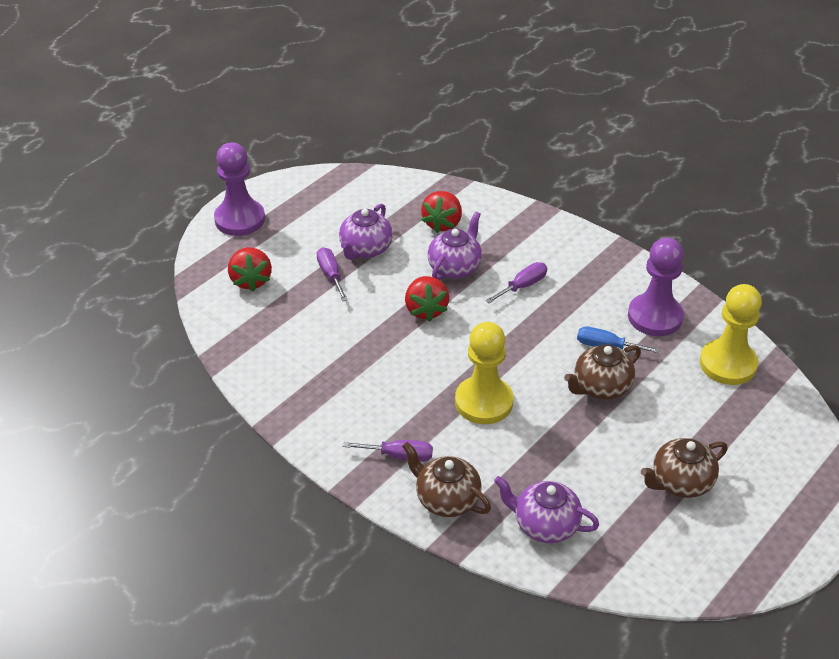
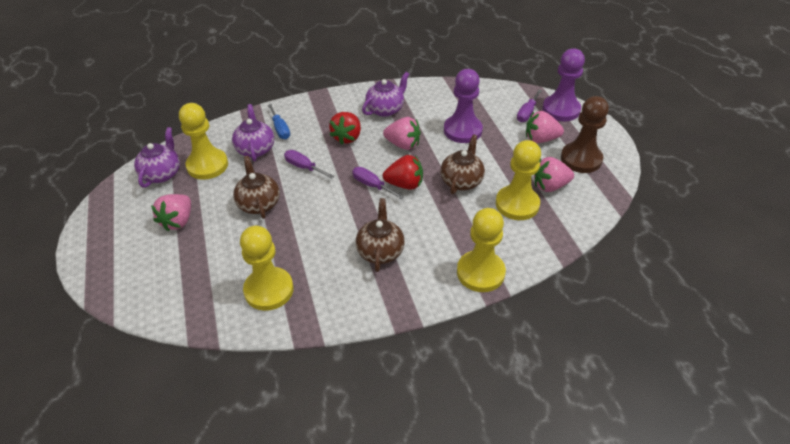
brown pawn: none = 0 -> [561,96,609,173] = 1
pink strawberry: none = 0 -> [151,194,191,232] [383,117,421,150] [526,111,564,143] [534,157,574,192] = 4
red strawberry: [228,247,272,291] [405,276,449,322] [421,191,462,233] = 3 -> [329,112,361,144] [383,155,423,190] = 2
yellow pawn: [455,322,513,424] [700,284,762,385] = 2 -> [179,103,228,180] [240,226,294,311] [457,208,506,292] [496,140,541,220] = 4

